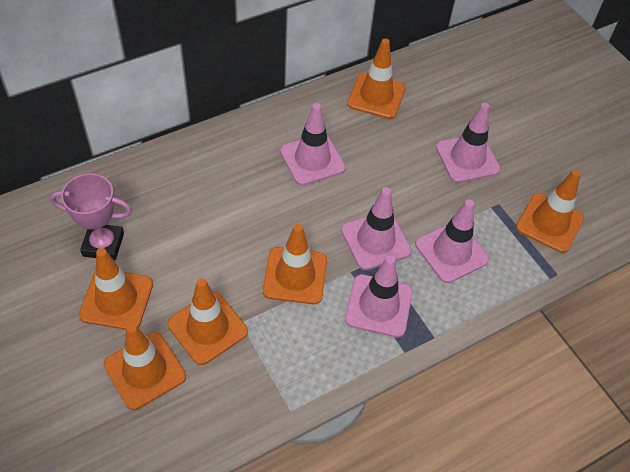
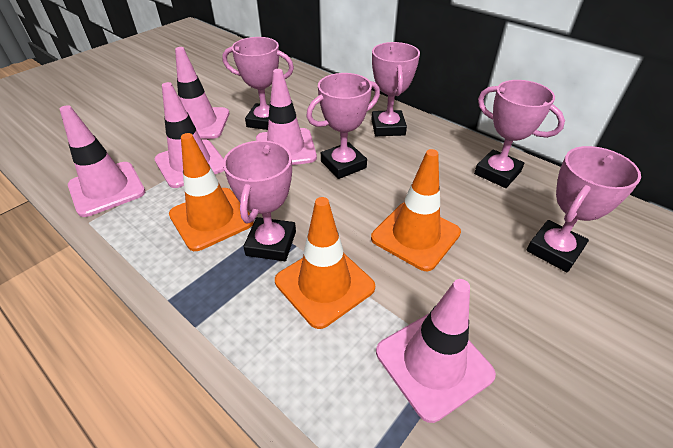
orange traffic cone: [79,248,153,330] [103,323,186,410] [167,278,248,365] [263,224,327,304] [347,39,406,119] [516,170,584,253] = 6 -> [169,133,254,251] [275,197,375,329] [371,149,461,271] = 3
pink trophy: [50,173,132,261] = 1 -> [222,37,294,130] [223,140,296,261] [306,73,380,179] [371,42,420,136] [474,80,565,188] [527,146,641,272] = 6

